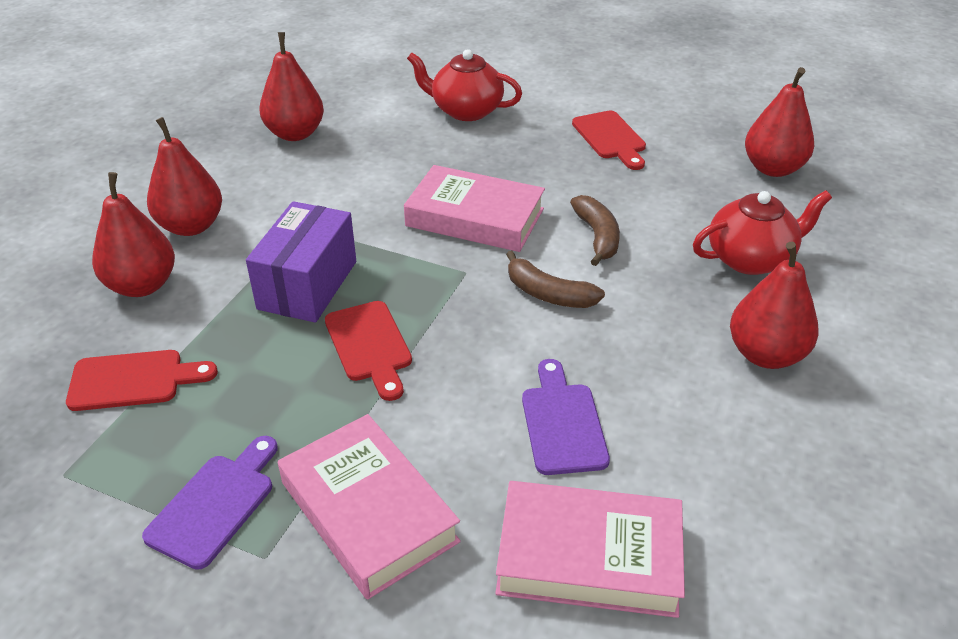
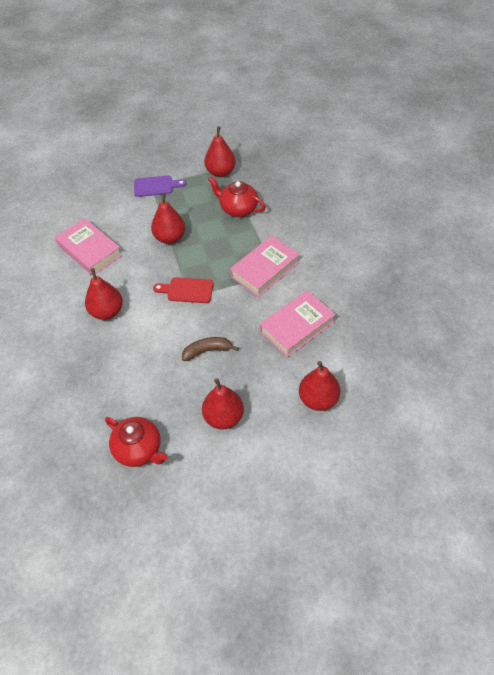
brown banana: [506,251,605,308] [570,195,620,266] = 2 -> [182,337,238,361] = 1
purple box: [246,201,356,323] = 1 -> none = 0
purple cutting board: [142,436,278,570] [522,359,610,475] = 2 -> [134,175,186,197] = 1
red cutting board: [66,350,218,411] [325,301,412,401] [572,111,646,170] = 3 -> [153,277,213,303] = 1

